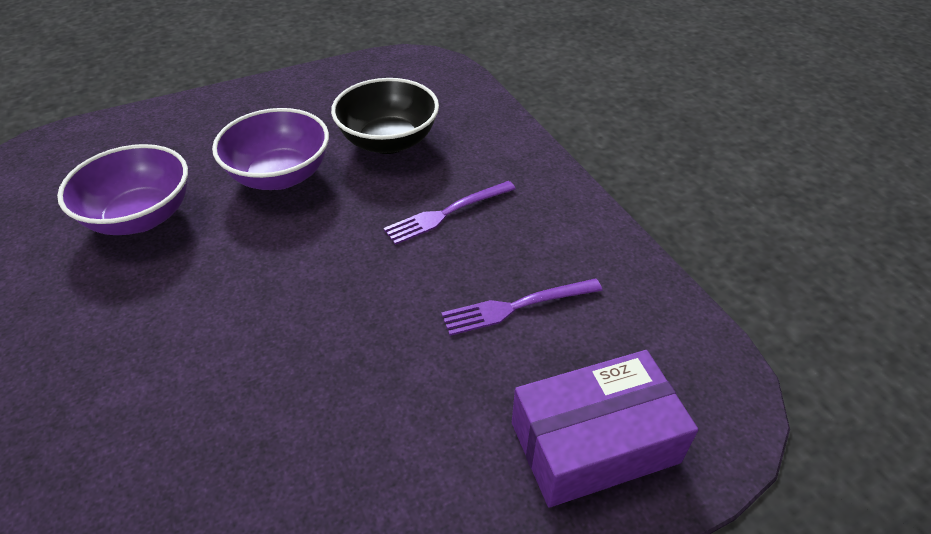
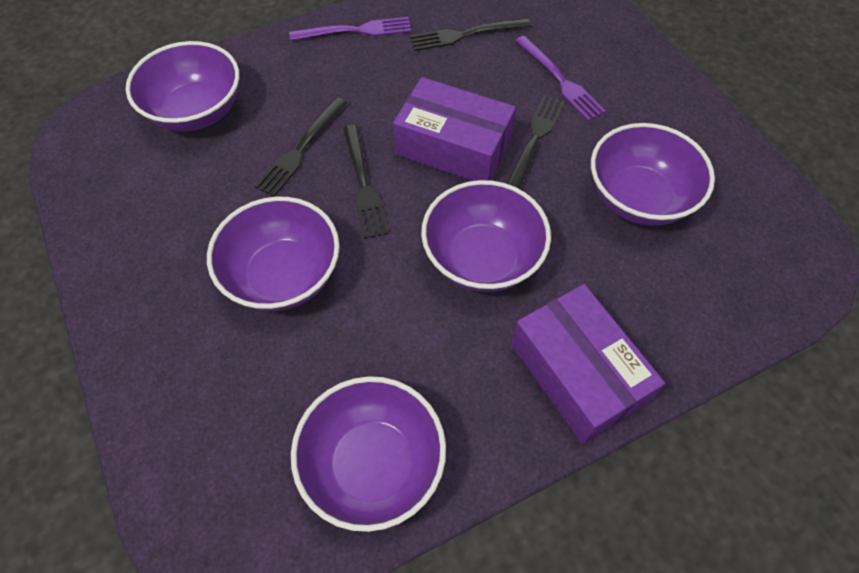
black bowl: [331,78,439,154] = 1 -> none = 0
black fork: none = 0 -> [254,97,347,197] [343,125,389,239] [410,18,531,51] [506,95,565,189] = 4
purple bowl: [57,144,188,235] [212,108,329,190] = 2 -> [125,41,239,132] [207,197,339,311] [291,376,446,532] [421,180,551,292] [591,123,715,226] = 5
purple box: [512,350,698,508] = 1 -> [393,77,516,181] [511,284,665,444] = 2

